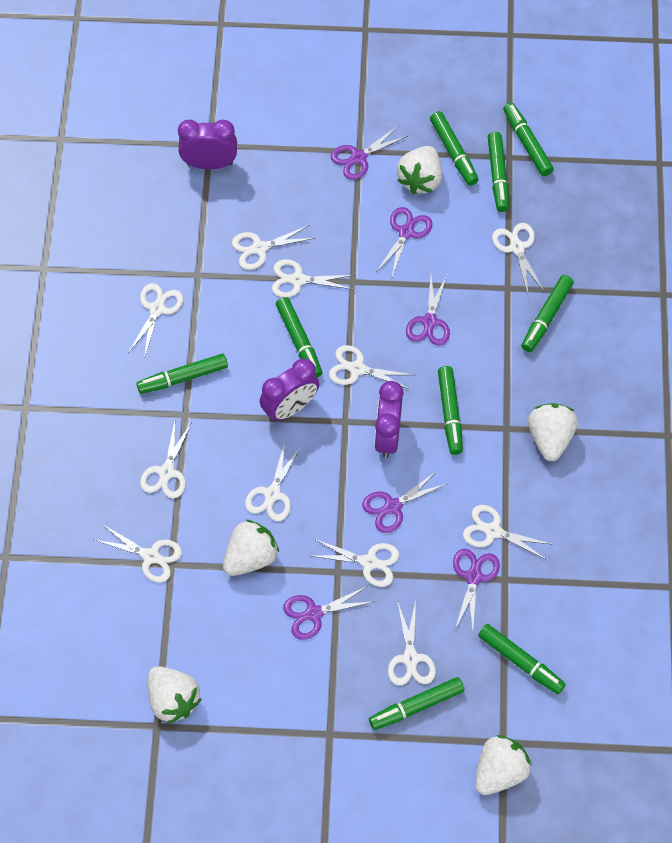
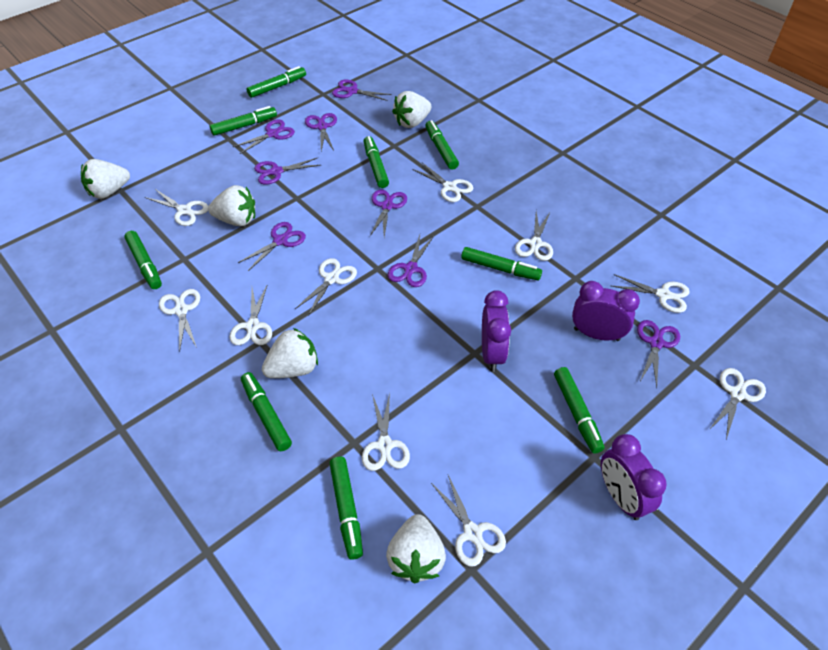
purple scissors: [283,586,373,640] [331,126,408,180] [362,470,447,533] [376,207,432,277] [406,275,450,346] [453,549,500,632] = 6 -> [233,120,295,154] [238,222,306,271] [254,158,321,185] [305,113,337,151] [332,80,392,101] [370,190,407,237] [388,235,434,287] [637,320,680,387] = 8
white scissors: [95,524,182,583] [128,283,183,359] [140,421,192,499] [232,225,315,270] [245,442,302,521] [272,259,354,297] [312,539,399,587] [329,345,413,390] [388,600,436,686] [463,505,553,560] [492,223,544,294] = 11 -> [145,189,209,226] [159,289,200,352] [229,286,272,345] [295,258,357,316] [362,393,410,471] [412,163,473,202] [431,475,506,567] [515,211,553,261] [612,274,690,313] [709,368,766,440] = 10

